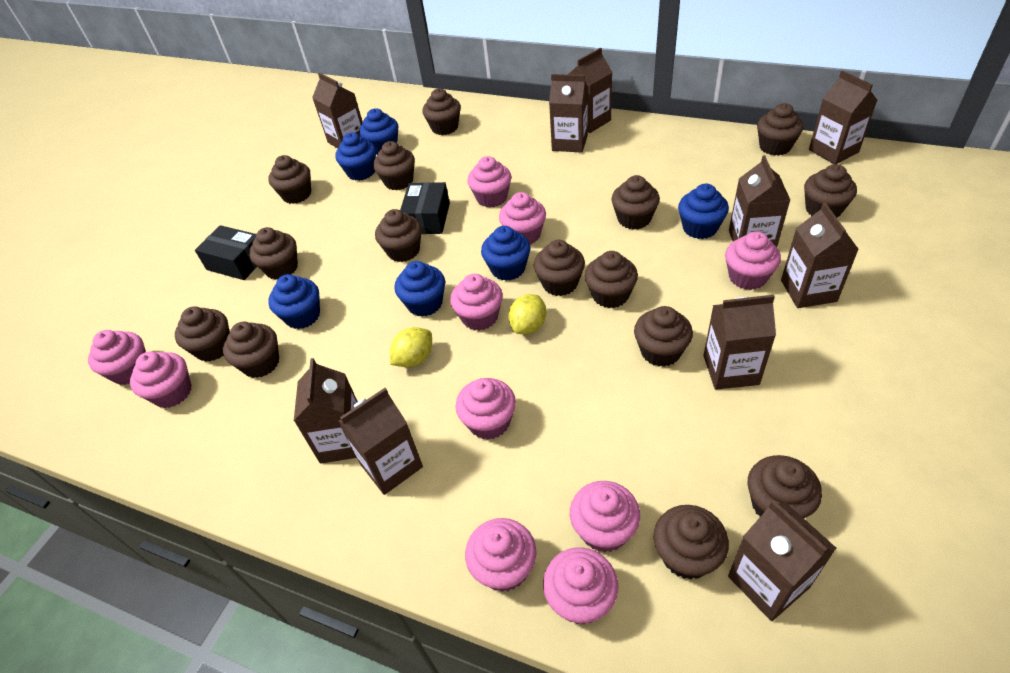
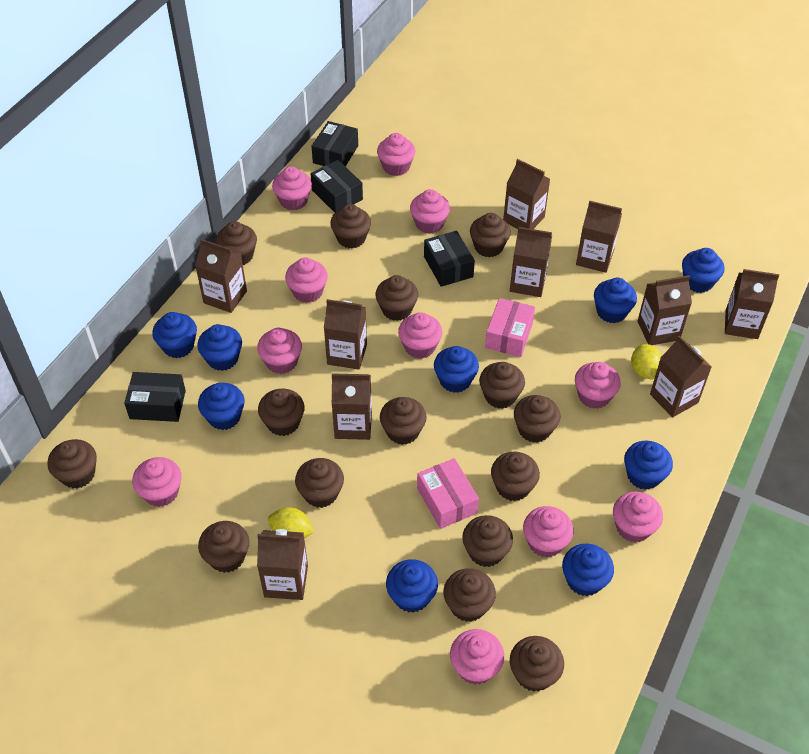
black box: [195,225,257,280] [400,182,450,234] = 2 -> [124,372,186,422] [310,160,363,213] [311,121,358,167] [424,231,475,287] = 4
blue cupcake: [268,274,320,329] [335,132,376,181] [359,108,398,155] [394,261,445,317] [481,226,531,281] [678,184,729,239] = 6 -> [152,312,197,358] [197,324,242,371] [198,383,245,430] [386,559,438,613] [434,346,479,393] [562,543,614,596] [594,278,637,323] [624,441,673,490] [682,248,725,293] = 9
pink box: none = 0 -> [417,458,479,529] [485,298,535,357] = 2
pink cupcake: [88,330,146,385] [130,351,192,408] [450,274,503,331] [455,378,516,440] [465,518,537,592] [467,156,511,207] [499,192,546,244] [543,547,618,624] [570,481,640,553] [725,231,781,290] = 10 -> [132,457,182,507] [257,328,302,374] [272,166,312,210] [285,257,328,303] [377,133,415,176] [398,312,442,359] [410,189,450,234] [450,629,504,685] [523,506,574,558] [575,362,621,409] [613,492,663,543] = 11

